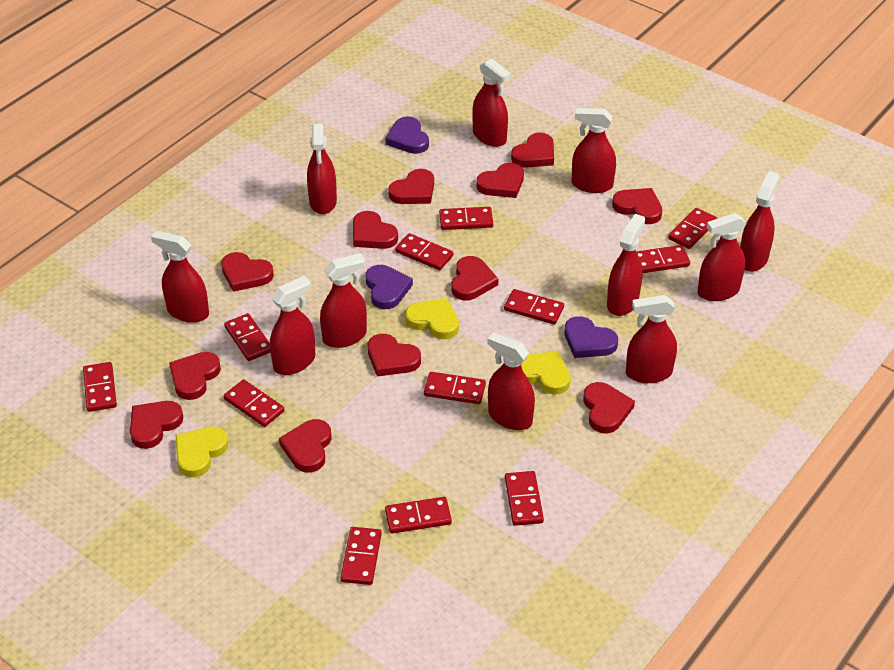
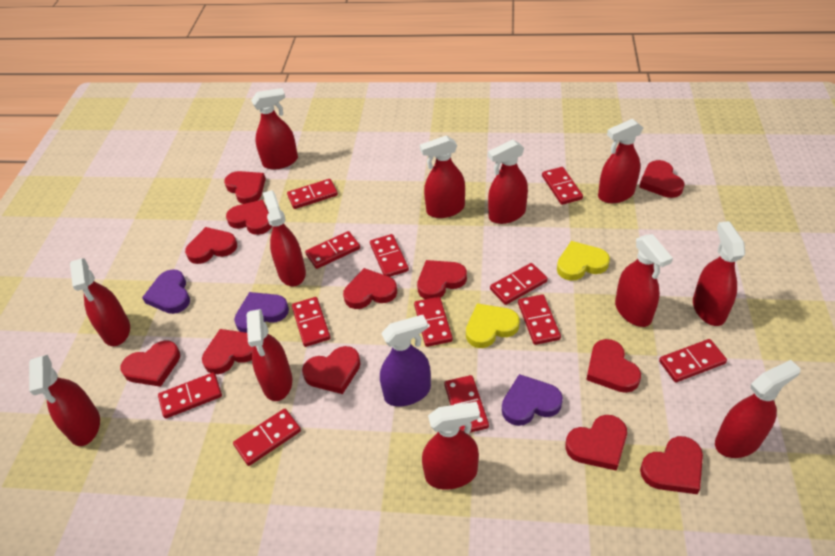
purple spray bottle: none = 0 -> [380,315,431,406] = 1
red spray bottle: [151,231,209,323] [270,276,315,375] [307,124,337,214] [320,253,367,348] [472,59,511,147] [487,332,535,430] [572,108,616,193] [607,214,645,316] [626,295,677,383] [698,213,747,301] [740,171,779,272] = 11 -> [29,355,100,446] [70,258,130,346] [246,309,292,401] [251,88,298,170] [263,190,306,286] [420,135,465,218] [422,402,480,489] [488,140,528,224] [598,119,643,203] [615,234,673,327] [693,221,745,326] [715,360,801,458] = 12
yellow heart: [175,427,228,477] [405,298,459,339] [521,351,571,395] = 3 -> [466,303,520,348] [557,241,610,281] = 2

